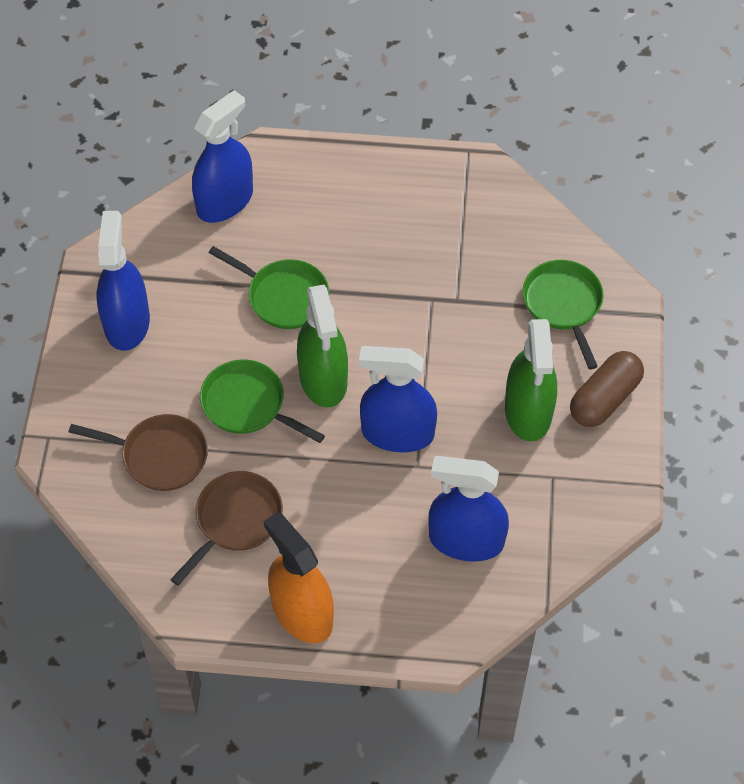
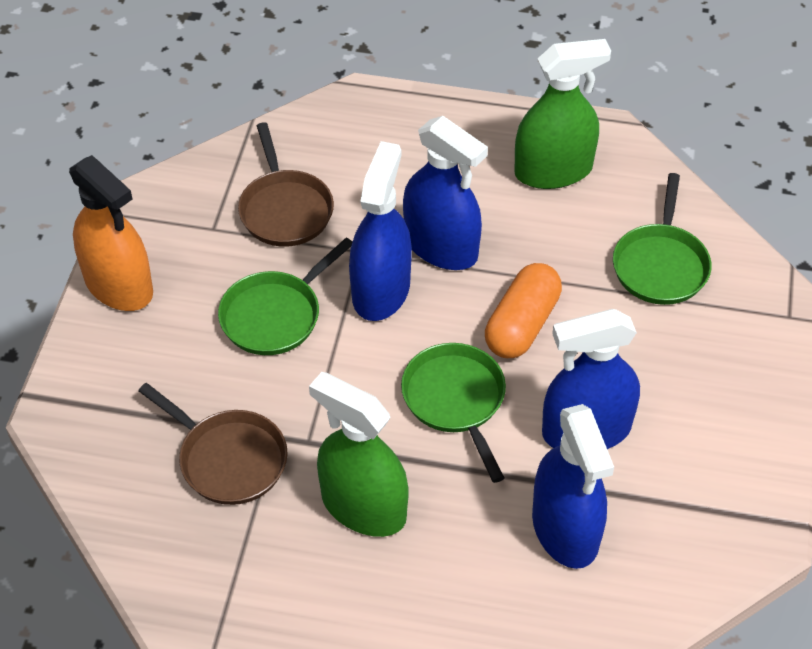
brown capsule: [570,351,644,427] = 1 -> none = 0
orange capsule: none = 0 -> [485,263,562,358] = 1

